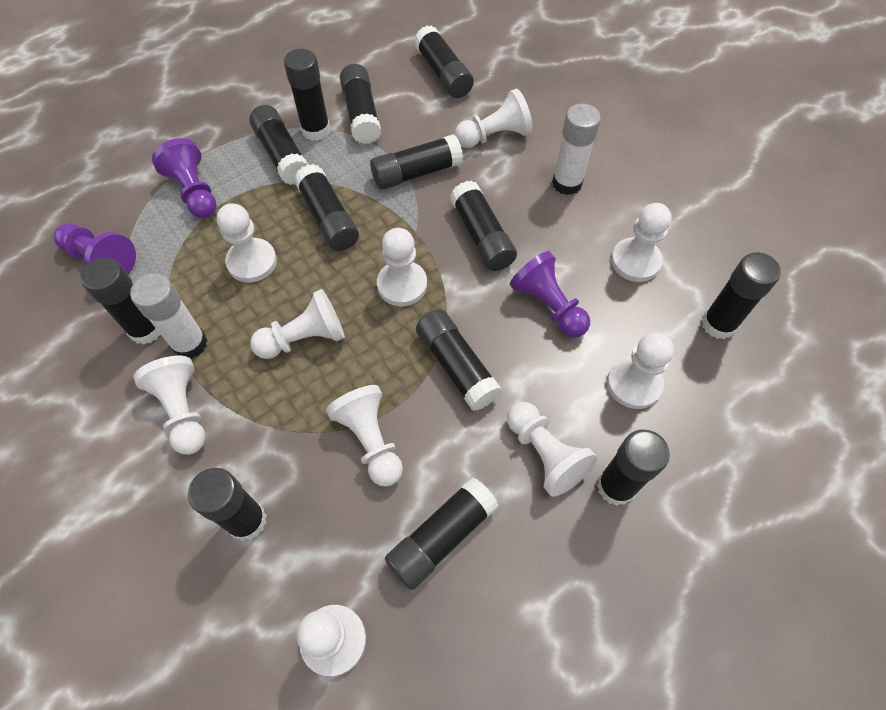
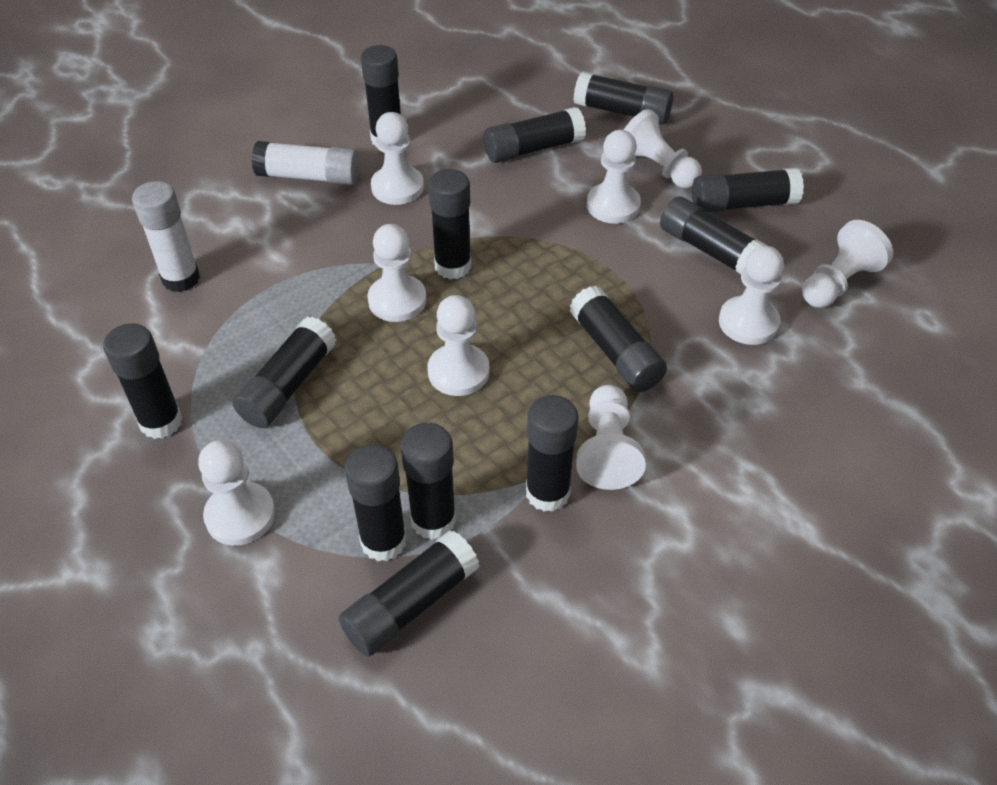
purple pawn: [53,223,136,274] [152,138,217,218] [510,251,590,338] = 3 -> none = 0
white pawn: [133,356,206,455] [217,203,277,283] [250,289,345,359] [297,605,366,676] [326,385,403,487] [377,228,427,306] [455,89,533,148] [507,401,597,497] [607,332,674,409] [611,203,672,282] = 10 -> [198,440,275,546] [367,224,427,322] [371,112,424,205] [428,295,490,396] [576,385,646,490] [587,130,641,224] [624,109,702,188] [719,246,784,345] [802,220,893,308] = 9

